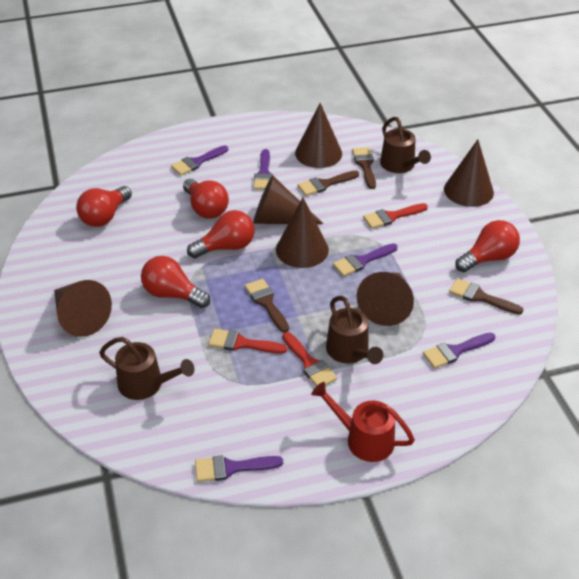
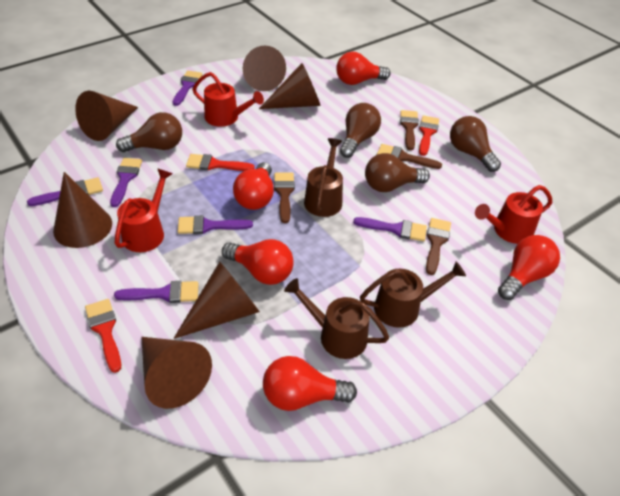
brown light bulb: none = 0 -> [116,112,182,152] [340,103,381,158] [365,153,430,192] [450,116,501,172] = 4
purple brush: [171,145,228,175] [195,455,283,482] [254,149,273,190] [333,243,398,276] [423,332,495,369] = 5 -> [27,177,103,206] [110,158,142,207] [114,281,199,303] [173,71,203,106] [178,215,253,234] [353,217,427,241] = 6
red watering can: [311,382,415,462] = 1 -> [114,168,172,252] [193,72,264,127] [475,185,552,244] = 3

